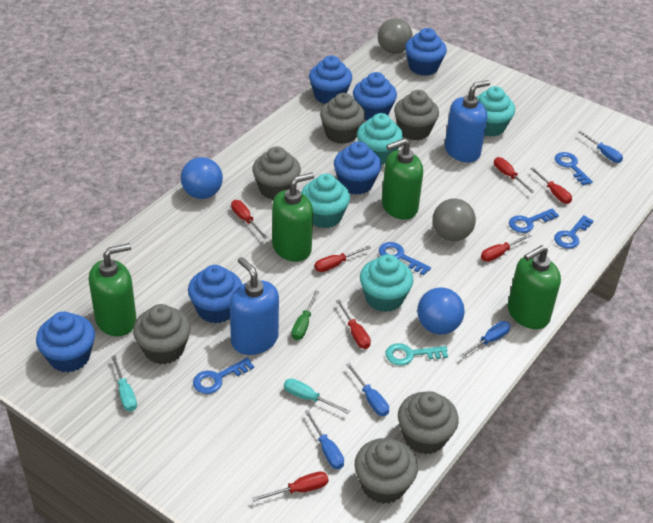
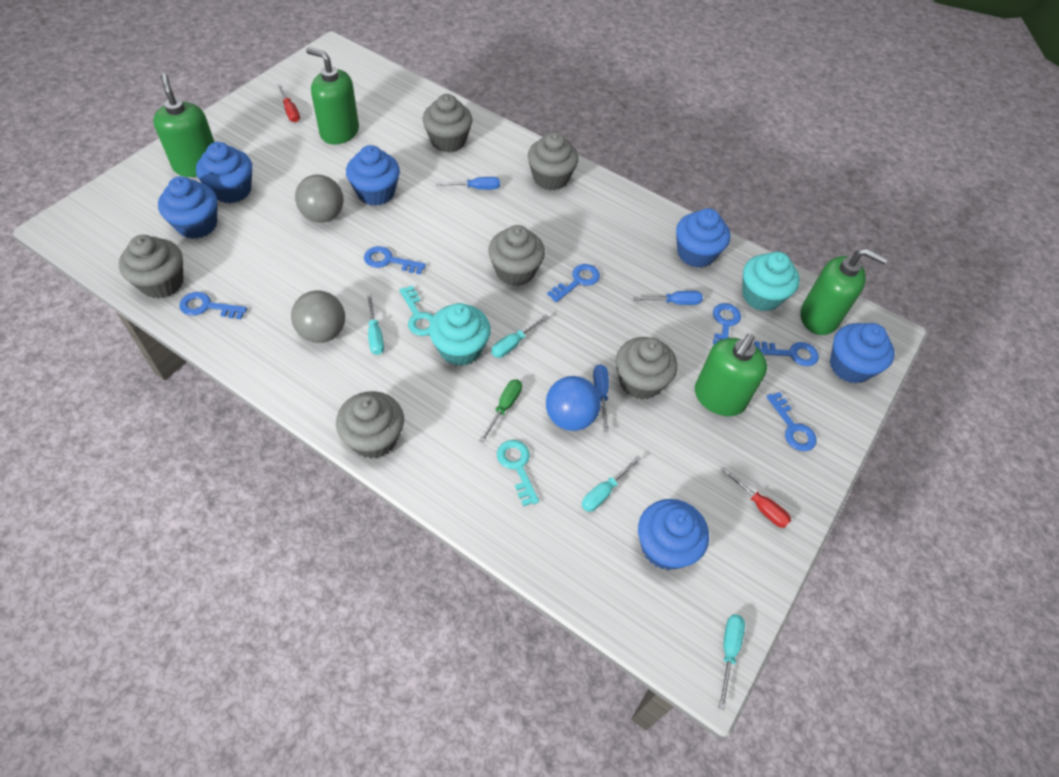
blue ball: [181,157,223,199] [417,287,465,334] = 2 -> [546,376,601,431] = 1
blue key: [193,357,254,394] [379,242,431,275] [509,208,559,233] [554,215,594,249] [555,152,593,185] = 5 -> [179,292,247,319] [364,246,426,275] [547,264,600,302] [713,303,741,346] [754,341,819,366] [767,392,817,451] = 6
blue screwdriver: [305,410,344,469] [346,363,389,416] [459,321,511,358] [579,131,623,163] = 4 -> [436,177,500,190] [593,364,609,432] [633,291,703,305] = 3
blue soap dispenser: [230,257,279,355] [445,80,490,162] = 2 -> none = 0
red screwdriver: [231,200,267,239] [252,471,328,502] [314,245,372,272] [336,299,371,349] [481,234,531,262] [494,157,534,193] [530,167,572,204] = 7 -> [277,84,300,122] [721,467,791,528] = 2
turquoise cupcake: [301,174,350,228] [357,113,403,165] [360,254,414,312] [476,86,515,137] = 4 -> [429,303,491,366] [742,252,800,311] = 2
turquoise key: [385,343,448,366] = 1 -> [399,285,433,336] [497,440,539,506] = 2
turquoise screwdriver: [111,355,137,411] [284,378,350,414] = 2 -> [367,295,384,355] [491,314,549,358] [582,456,642,512] [719,614,745,709] = 4

